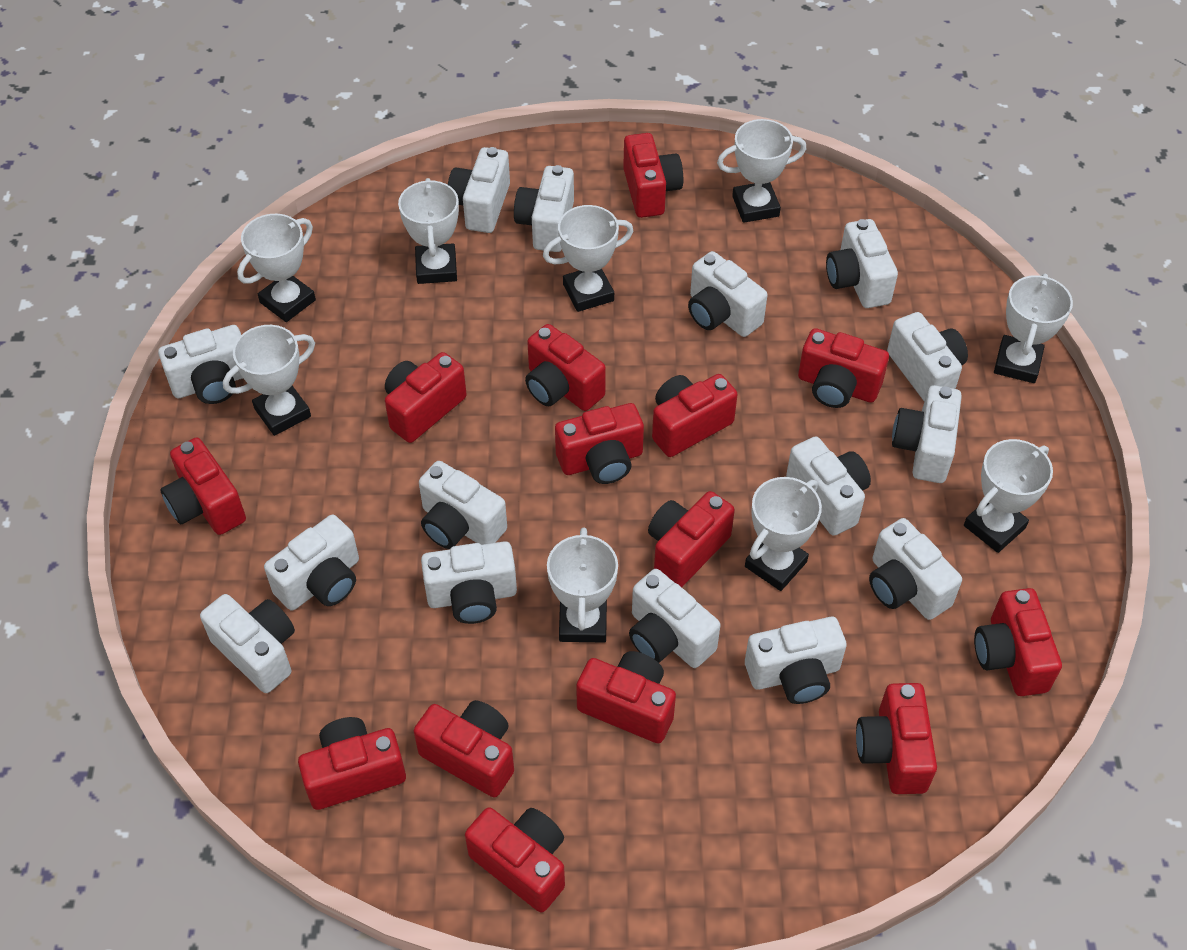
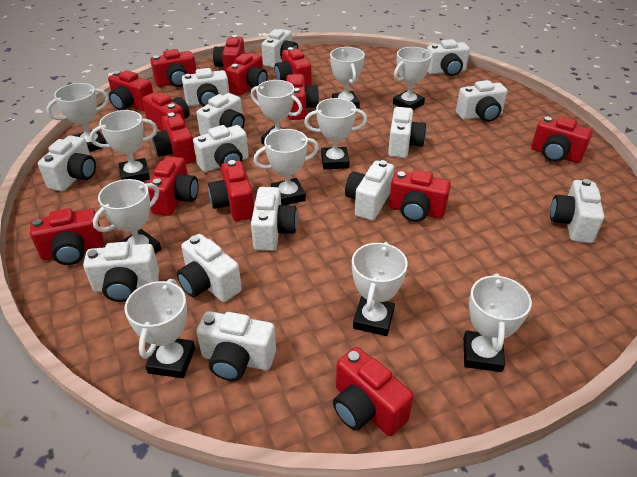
white camera: [158,325,243,404] [200,594,295,693] [264,515,359,611] [419,461,507,549] [421,541,517,624] [448,147,510,233] [514,165,574,252] [629,569,720,668] [688,251,768,337] [745,617,847,704] [786,436,871,536] [826,219,898,308] [869,518,962,620] [887,312,968,401] [892,385,962,483] = 15 -> [38,135,96,191] [83,242,159,302] [177,234,242,302] [182,68,229,107] [193,125,249,172] [196,93,245,135] [196,311,276,381] [251,187,297,251] [262,29,298,68] [345,160,394,221] [388,107,426,158] [427,39,470,76] [456,80,508,122] [550,179,604,243] = 14
white trophy: [223,325,315,436] [237,214,316,322] [398,178,459,284] [543,205,633,312] [547,528,618,643] [717,119,806,223] [745,477,822,591] [964,439,1053,553] [994,274,1073,383] = 9 -> [46,83,109,152] [90,110,157,181] [93,179,161,254] [124,279,195,378] [251,80,302,145] [253,129,319,205] [304,98,367,169] [330,47,365,109] [352,242,408,336] [393,47,432,110] [464,273,532,372] = 11

